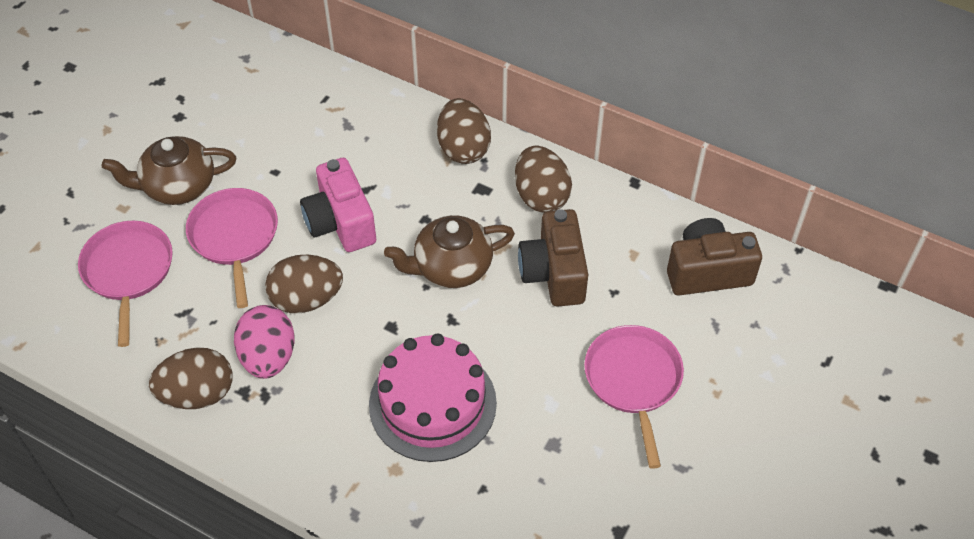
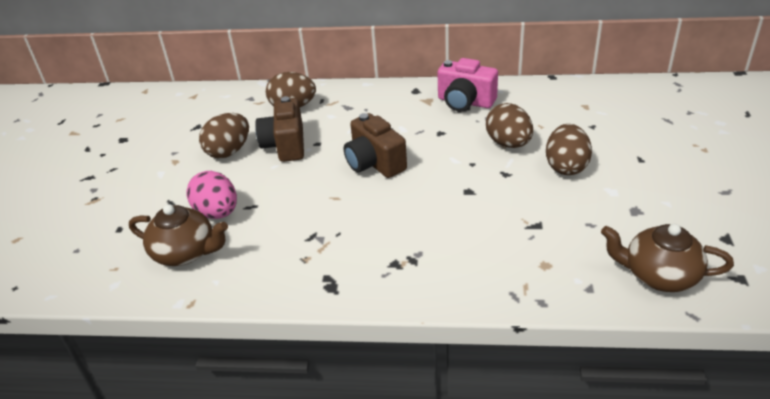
pink cake: [369,333,497,462] = 1 -> none = 0
pink pan: [78,221,173,347] [186,188,278,308] [584,325,684,469] = 3 -> none = 0

